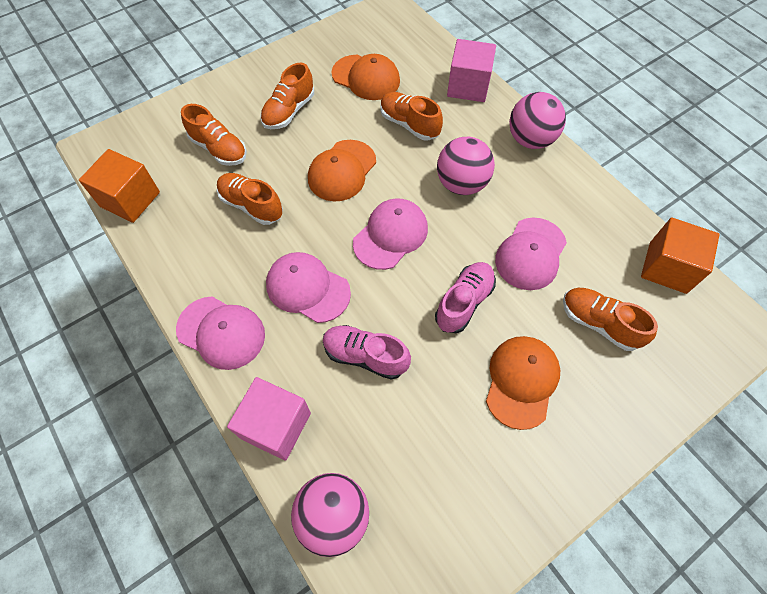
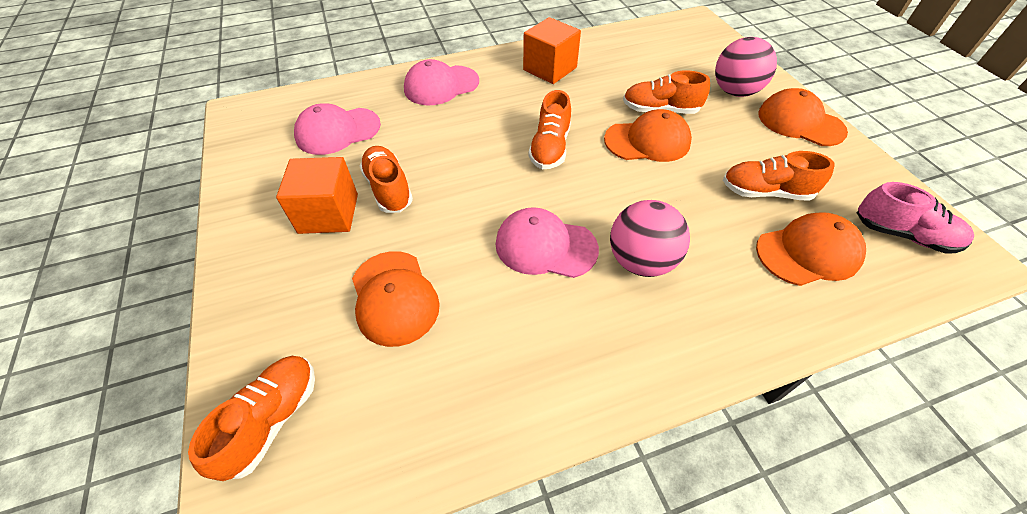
orange cap: [308,140,376,202] [332,54,400,100] [486,336,560,430] = 3 -> [352,251,440,347] [604,109,692,162] [756,212,866,286] [758,88,848,146] = 4
pink ball: [291,473,369,557] [437,137,495,195] [509,92,566,149] = 3 -> [610,200,690,277] [715,37,777,97] = 2
pink cap: [176,296,265,370] [266,252,351,323] [353,199,428,270] [495,218,567,290] = 4 -> [294,103,381,155] [404,59,479,105] [495,207,599,278] = 3
pink cube: [227,377,311,461] [447,39,496,102] = 2 -> none = 0
pink shoe: [323,325,411,380] [435,262,496,333] = 2 -> [856,182,974,254] = 1

